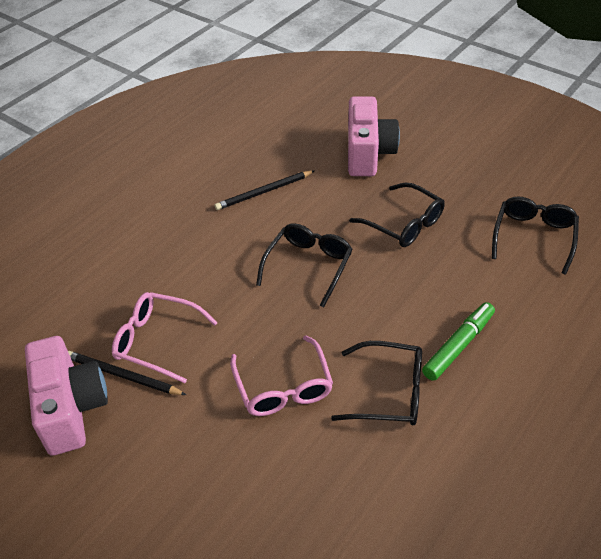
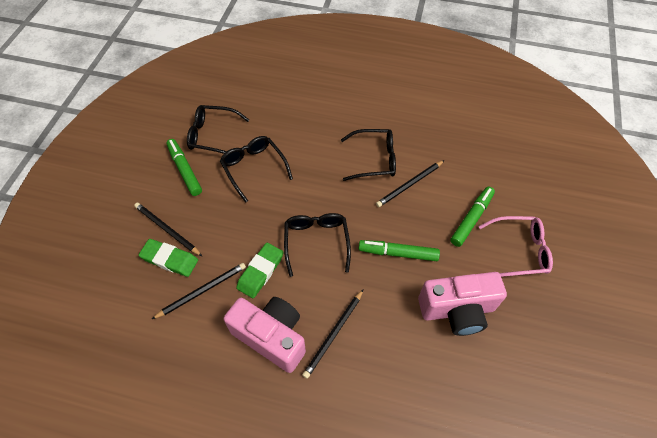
black pencil: [68,351,186,395] [215,171,314,210] = 2 -> [134,203,202,256] [152,263,246,319] [302,290,363,379] [376,160,445,207] = 4
green eraser: none = 0 -> [139,239,198,277] [236,243,284,298] = 2
green marker: [422,302,495,381] = 1 -> [166,139,202,196] [359,240,440,261] [450,187,495,247] = 3
pink glasses: [112,292,218,383] [230,336,333,416] = 2 -> [479,216,553,277] = 1

